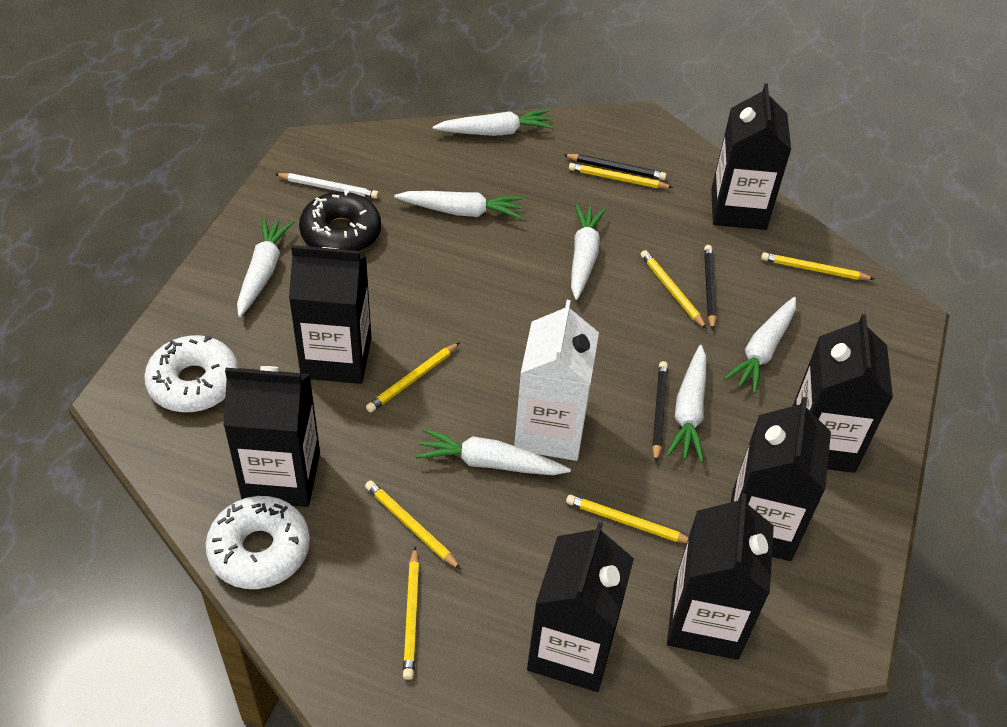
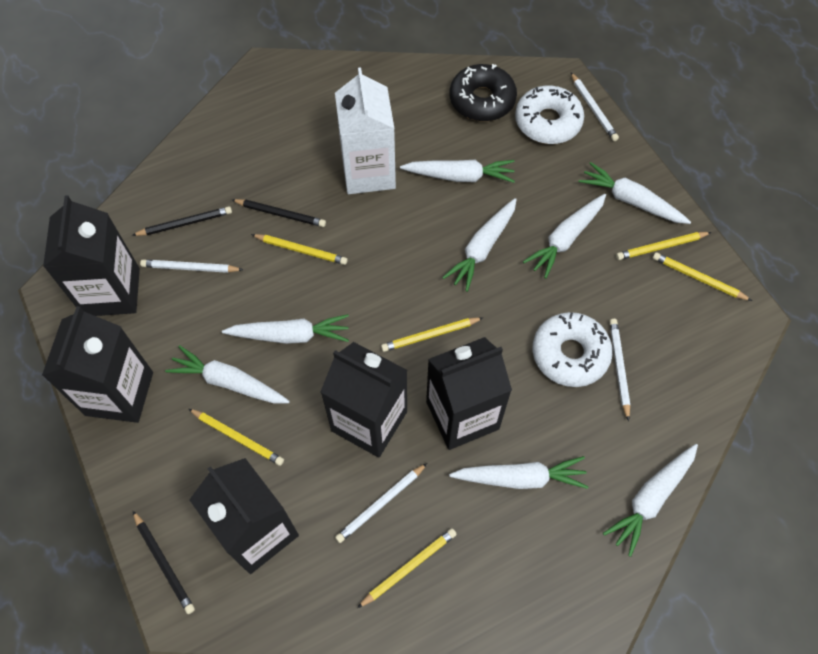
black carton: [223,366,320,507] [289,245,371,384] [527,522,634,692] [667,493,774,660] [711,83,791,230] [731,397,831,561] [793,314,893,473] = 7 -> [42,306,153,423] [43,195,140,316] [189,458,299,574] [321,342,407,458] [426,337,512,450] = 5
white carrot: [237,217,294,317] [394,191,523,219] [416,428,571,475] [433,109,554,136] [571,204,606,300] [667,345,707,462] [724,297,796,394] = 7 -> [165,345,290,404] [222,314,349,344] [400,160,515,183] [442,198,517,292] [449,456,589,489] [523,194,606,279] [579,162,691,224] [603,444,698,557] = 8
white pencil: [275,173,379,199] = 1 -> [140,259,244,273] [335,463,427,543] [571,73,619,141] [609,319,630,421] = 4
yellow pencil: [365,480,461,569] [366,342,460,412] [403,547,419,680] [566,494,689,543] [569,163,673,188] [641,250,707,329] [761,252,874,280] = 7 -> [189,409,284,466] [251,234,348,265] [357,528,457,608] [381,317,484,352] [616,232,711,260] [653,252,752,301] = 6

